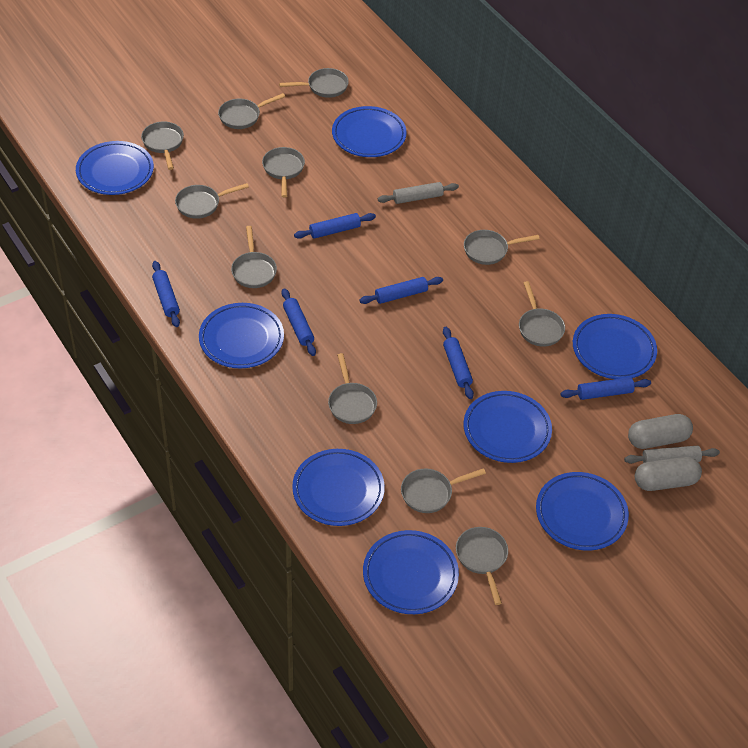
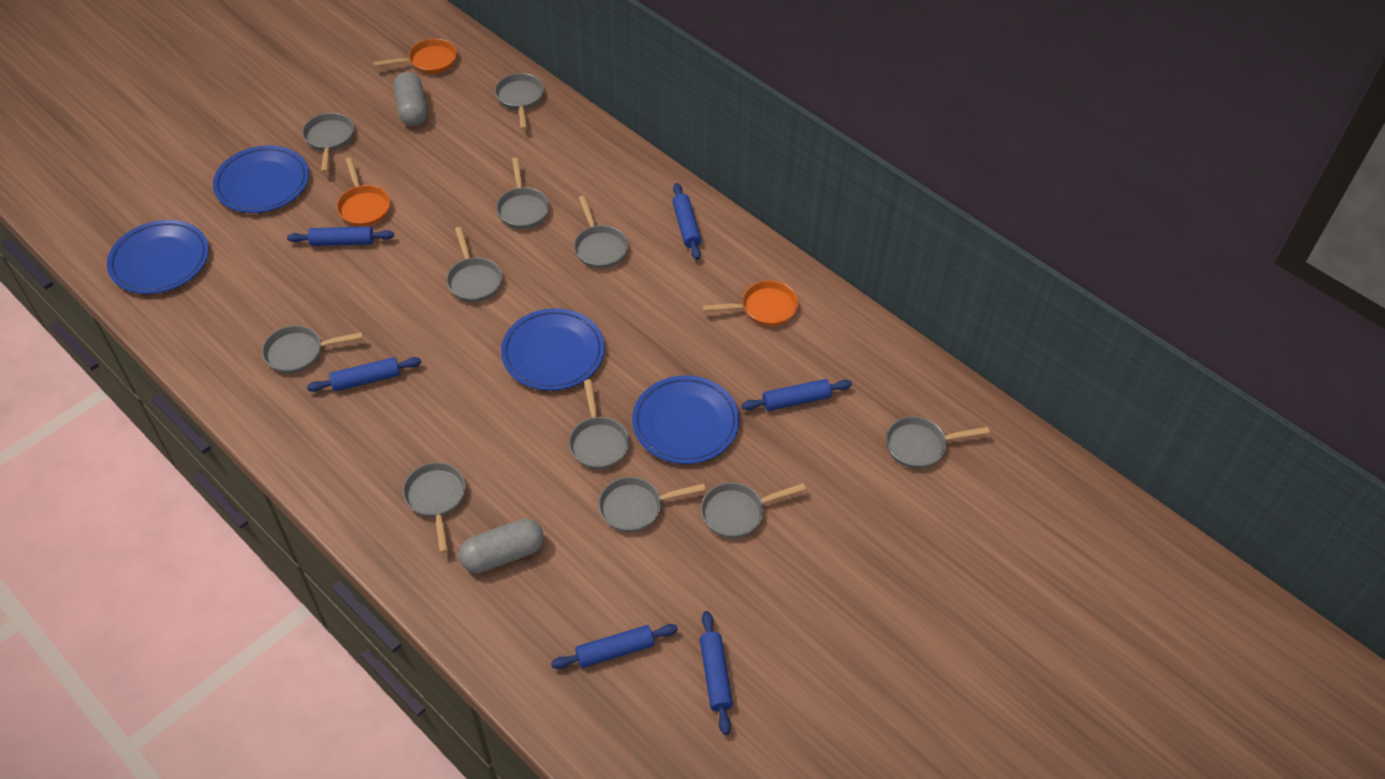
blue plate: [76,141,154,195] [199,303,284,368] [292,449,385,526] [332,106,407,157] [363,530,459,614] [464,391,552,463] [536,472,629,550] [573,314,657,379] = 8 -> [107,220,209,294] [213,145,309,213] [501,308,605,391] [632,375,740,464] = 4
grey rolling pin: [378,182,459,204] [624,446,720,464] = 2 -> none = 0
orange pan: none = 0 -> [337,157,390,227] [373,39,457,74] [702,280,798,326] = 3

